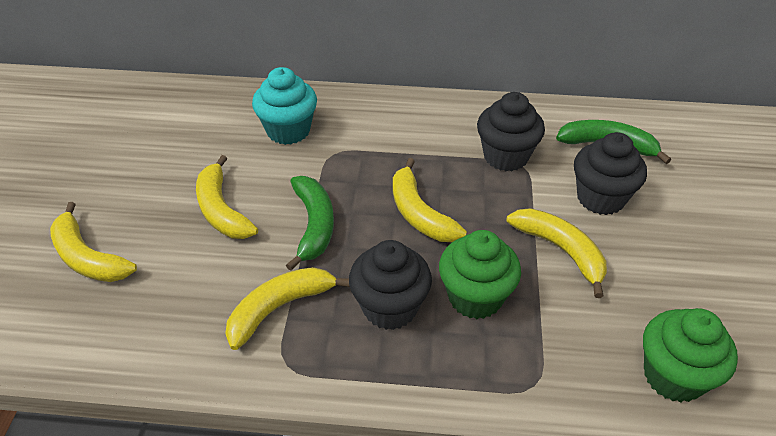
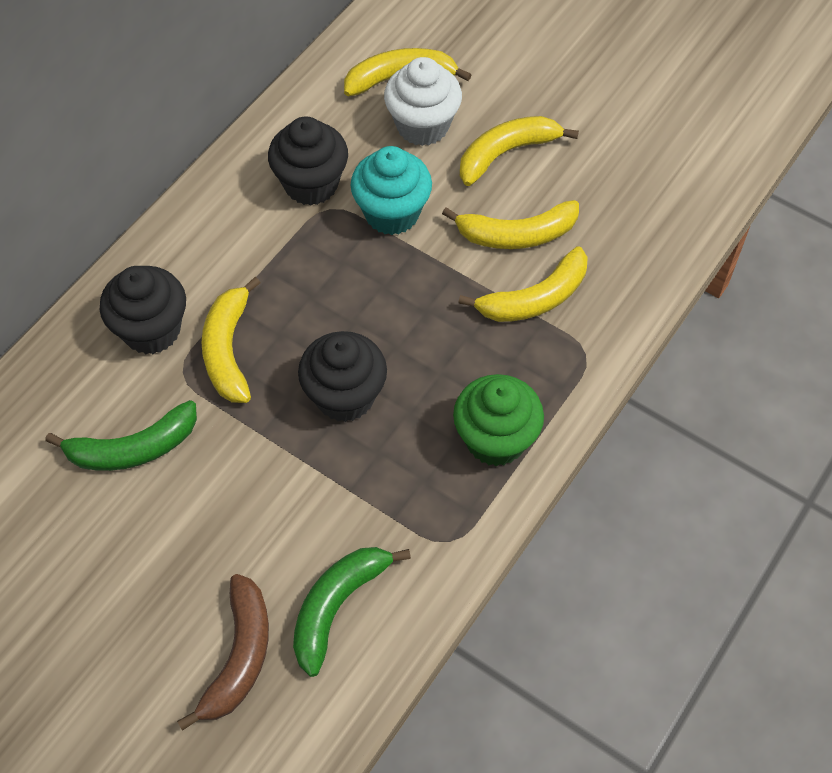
brown banana: none = 0 -> [177,574,269,731] = 1
green cupcake: [439,230,521,319] [643,308,738,402] = 2 -> [453,374,544,466] = 1
white cupcake: none = 0 -> [384,57,462,146] = 1

